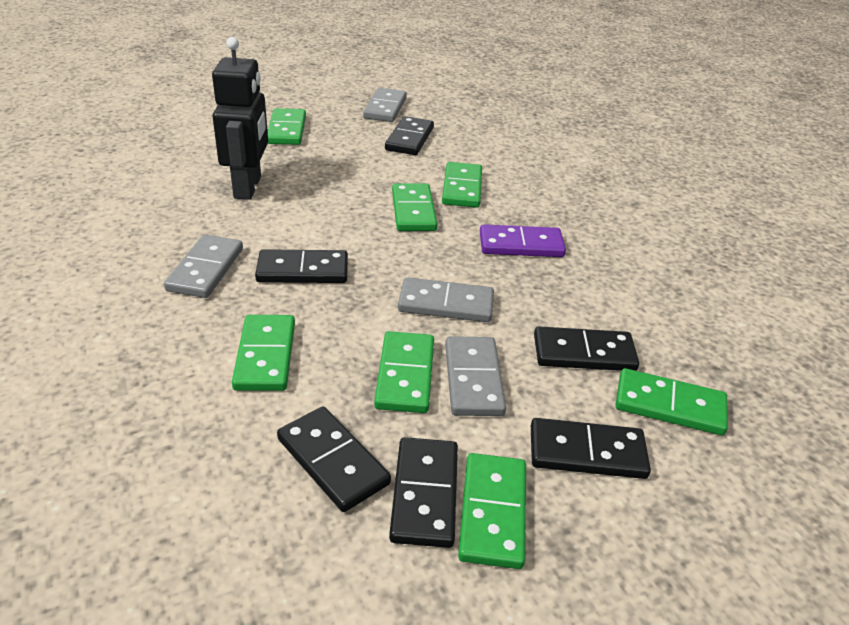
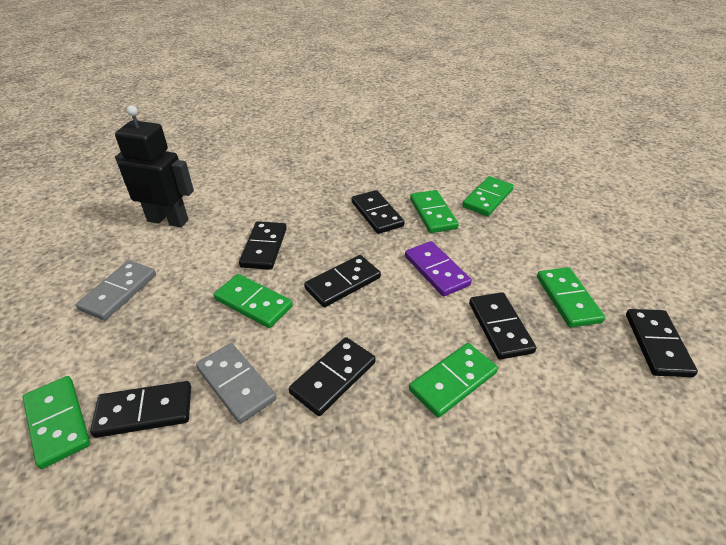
black domino: [255,249,348,283] [277,407,391,512] [385,116,434,155] [389,437,458,548] [531,418,651,479] [534,326,639,371] = 6 -> [90,381,191,438] [239,221,287,270] [289,337,376,416] [304,255,381,307] [352,190,404,234] [469,292,536,360] [626,309,698,377] = 7
green domino: [232,315,295,391] [268,108,306,145] [374,331,434,413] [392,184,437,231] [442,162,482,208] [458,453,526,569] [616,368,728,435] = 7 -> [23,376,90,469] [214,274,293,328] [409,343,498,418] [410,190,459,233] [462,176,514,216] [537,267,605,328] = 6
grey domino: [164,235,243,298] [363,88,407,122] [398,277,494,322] [445,336,506,416] = 4 -> [76,260,156,321] [196,343,277,423] = 2

